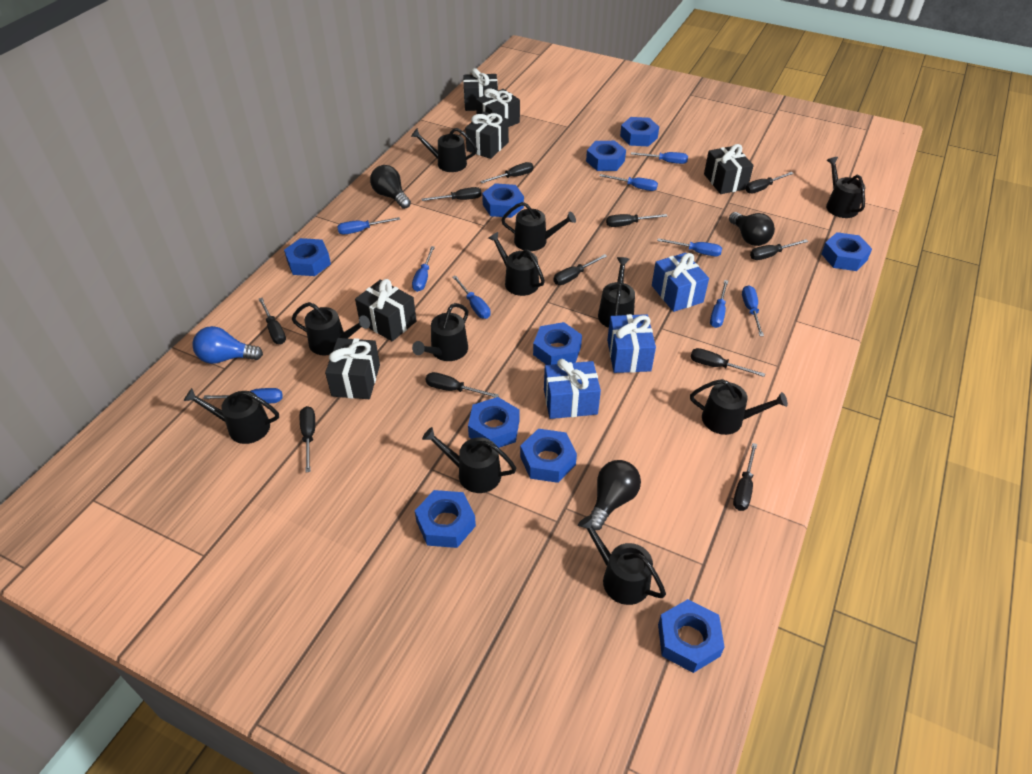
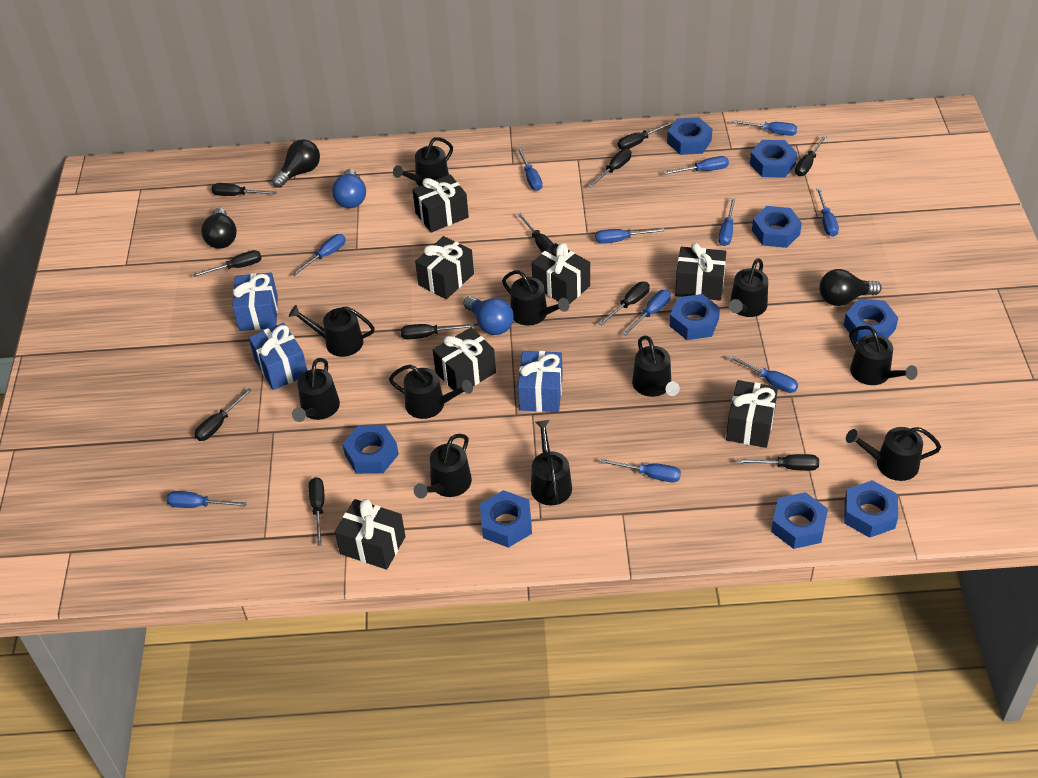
black gift: [325,338,380,399] [355,279,417,341] [463,68,498,111] [465,112,509,159] [476,88,520,127] [704,144,754,194] = 6 -> [335,499,406,570] [412,174,469,233] [415,236,474,299] [433,327,496,394] [532,243,590,304] [675,243,726,300] [726,380,778,448] = 7
blue light bulb: [192,326,263,364] = 1 -> [332,169,366,208] [464,296,514,335] = 2
blue nut: [284,238,331,276] [415,490,476,548] [468,397,519,448] [482,183,524,218] [520,429,577,483] [533,322,582,365] [586,141,626,171] [620,117,659,146] [658,599,725,673] [822,232,872,271] = 10 -> [342,425,399,474] [480,490,532,548] [667,117,712,155] [670,294,720,340] [750,140,797,178] [752,206,802,248] [771,492,828,549] [844,299,898,342] [844,480,898,538] = 9
blue screwdriver: [203,388,282,403] [337,217,400,235] [412,246,435,292] [453,276,491,319] [600,174,658,191] [631,152,688,164] [657,238,722,256] [710,280,728,328] [742,285,764,336] = 9 -> [166,491,247,508] [292,234,346,276] [517,147,542,191] [595,228,665,244] [600,459,681,482] [622,290,671,336] [664,156,729,175] [718,197,736,246] [728,355,798,393] [732,120,797,136] [816,188,839,237] = 11

